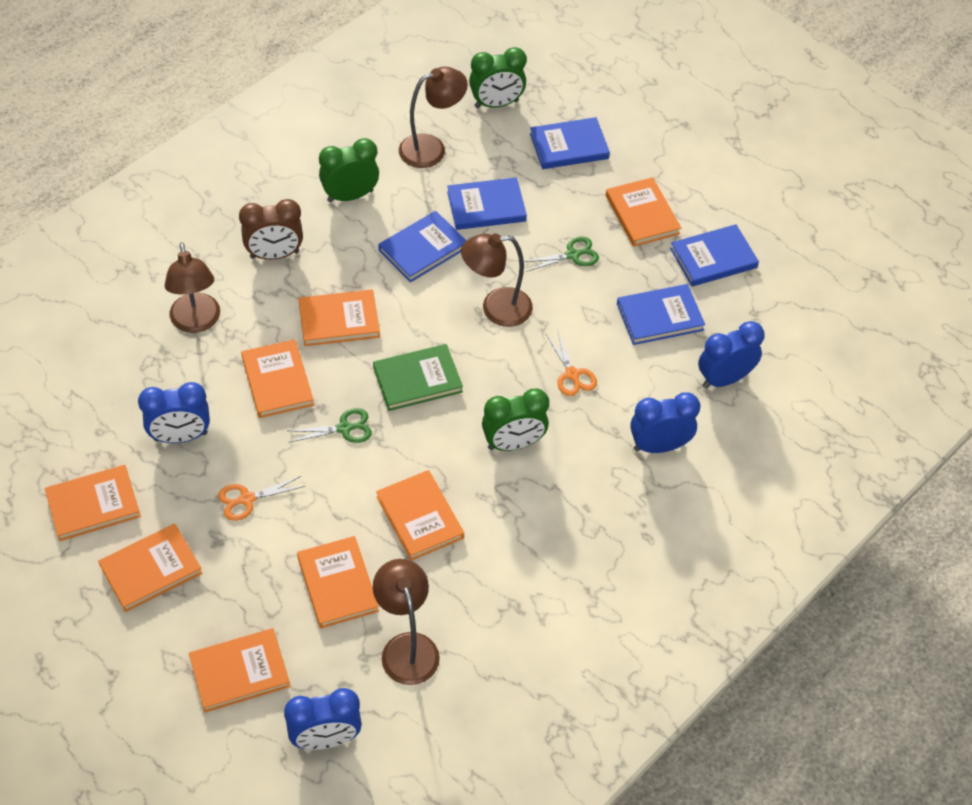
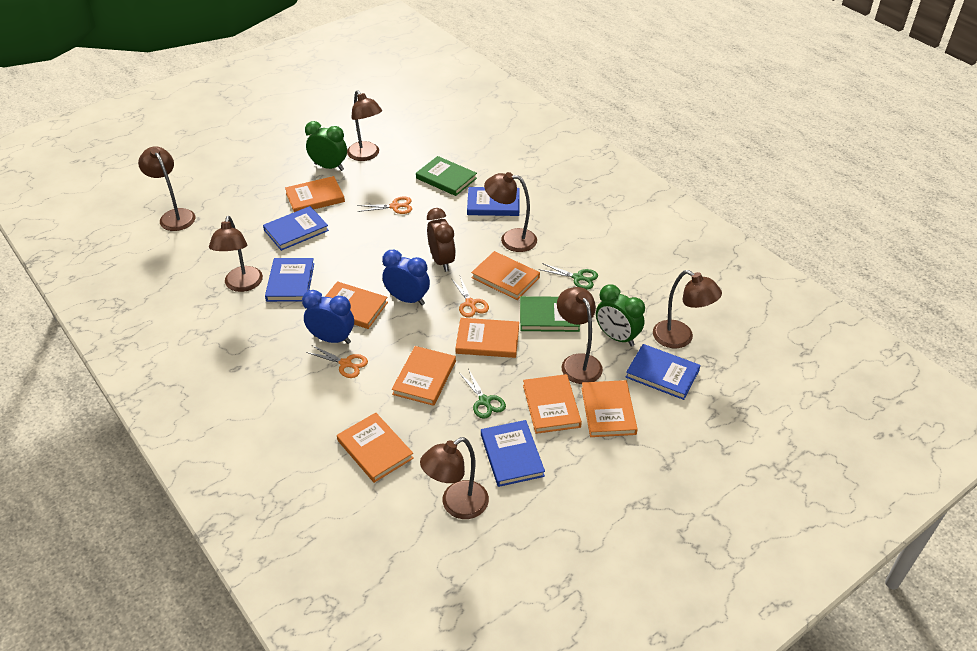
blue clock: [138,382,210,443] [284,688,362,750] [630,392,700,453] [698,321,765,389] = 4 -> [302,290,354,344] [382,250,430,305] = 2
brown lamp: [165,242,220,333] [373,559,440,685] [399,67,468,168] [461,233,533,327] = 4 -> [138,146,195,231] [209,216,263,292] [347,90,382,161] [420,437,489,519] [484,172,537,252] [557,287,603,384] [653,270,722,348] = 7
green book: [373,344,463,411] = 1 -> [416,156,477,196] [520,296,580,332] = 2
green clock: [319,138,379,202] [469,47,527,108] [482,388,549,451] = 3 -> [305,121,347,171] [596,284,645,346] = 2
orange scissors: [218,476,306,521] [546,332,597,396] = 2 -> [306,345,368,378] [357,196,412,214] [451,276,489,317] = 3

